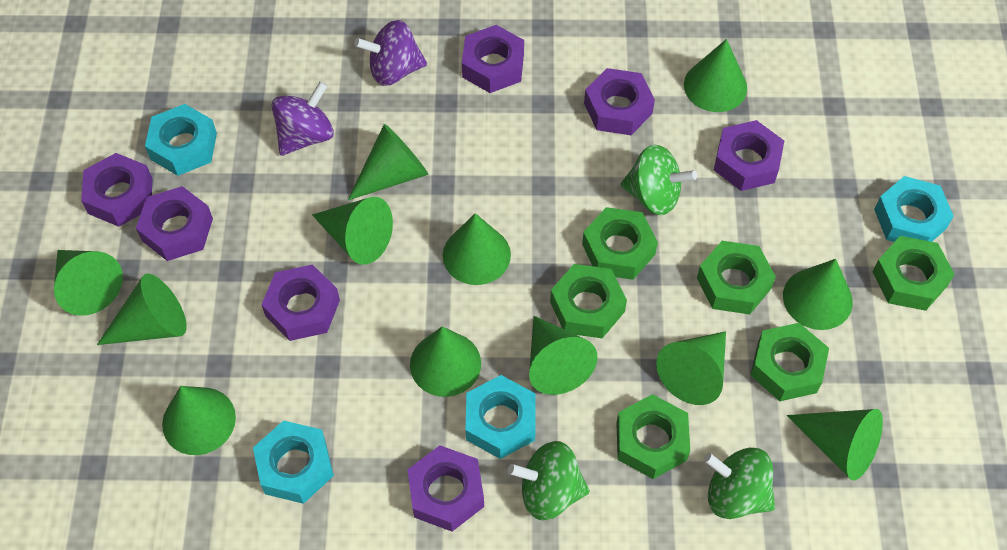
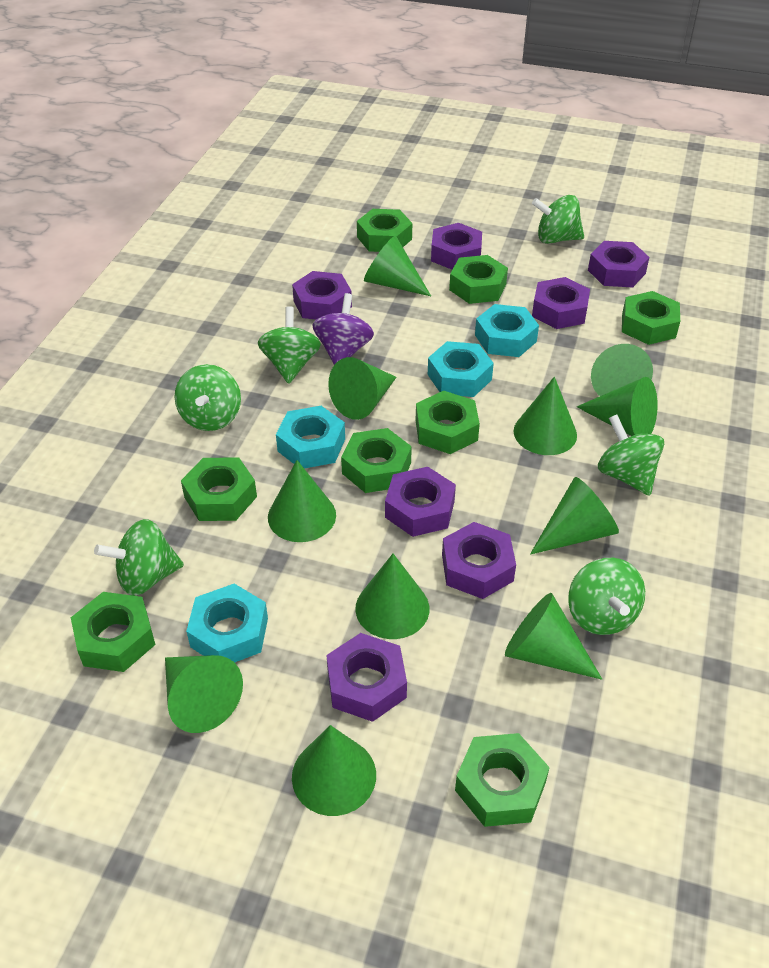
green cone: [54,250,123,316] [97,274,187,345] [162,386,236,455] [312,197,393,265] [348,124,428,200] [410,327,481,397] [443,213,511,285] [529,316,598,395] [656,331,726,405] [684,39,747,112] [783,259,853,330] [787,409,883,481] = 12 -> [165,655,243,733] [268,460,336,542] [292,725,376,816] [328,357,397,420] [356,554,429,639] [364,236,431,296] [505,593,602,680] [514,377,577,455] [530,477,619,555] [577,377,658,436] [591,344,653,396] = 11
green nut: [550,264,627,338] [582,207,658,280] [616,394,690,479] [697,241,776,314] [750,323,829,401] [872,236,955,311] = 6 -> [71,592,155,672] [181,457,257,521] [341,428,412,493] [357,209,412,252] [416,391,480,454] [449,255,508,304] [455,733,550,827] [622,291,680,345] = 8
green spinning top: [508,441,590,520] [620,144,697,215] [703,448,775,519] = 3 -> [94,519,184,596] [175,364,241,431] [258,306,321,384] [532,195,584,244] [568,558,645,635] [598,415,664,496] = 6
purple spinning top: [271,81,334,156] [354,20,427,86] = 2 -> [312,293,374,365] = 1

